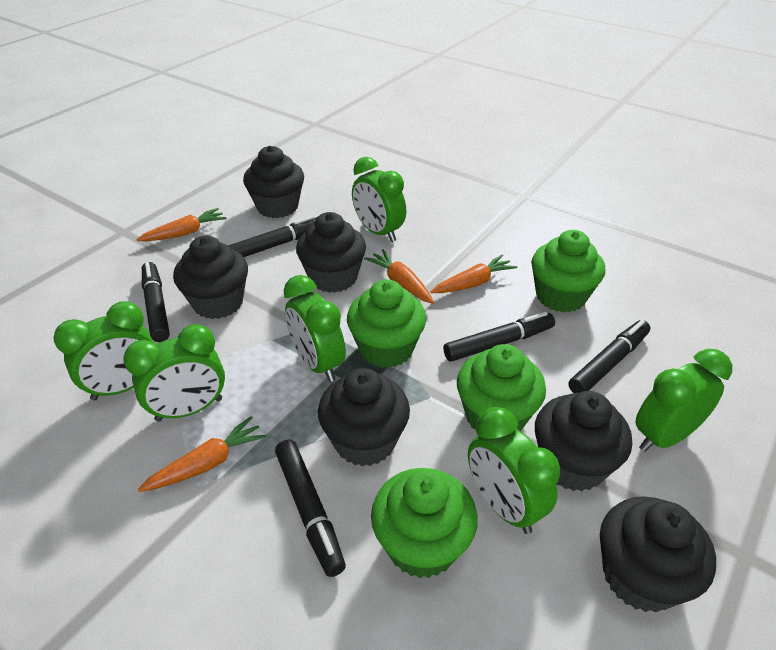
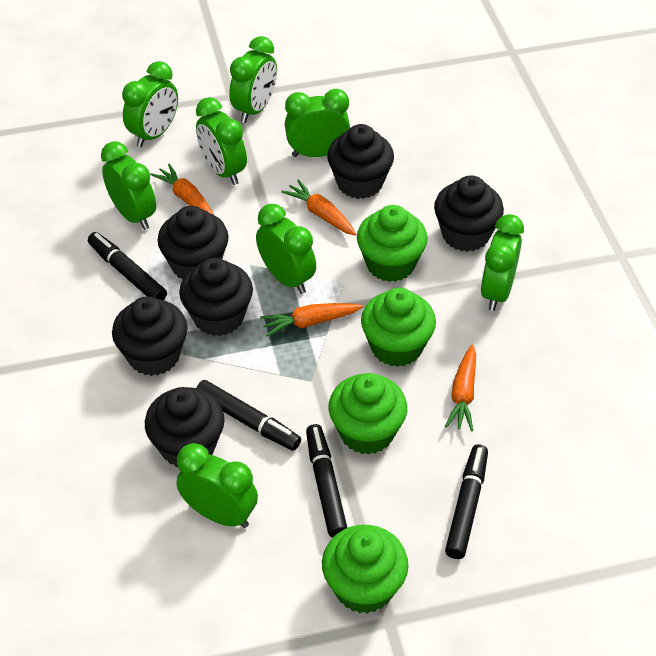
black marker: [142,262,170,342] [228,215,317,257] [275,440,346,577] [443,312,555,362] [569,320,650,393] = 5 -> [88,232,167,300] [196,380,301,451] [306,424,347,537] [445,444,488,559] = 4
green clock: [53,302,154,401] [123,324,225,421] [284,275,346,382] [352,157,406,242] [468,407,560,534] [636,349,732,452] = 6 -> [101,141,156,230] [122,61,178,147] [177,443,258,528] [196,97,247,185] [229,36,277,123] [256,204,316,294] [285,89,350,157] [481,214,524,311] = 8

